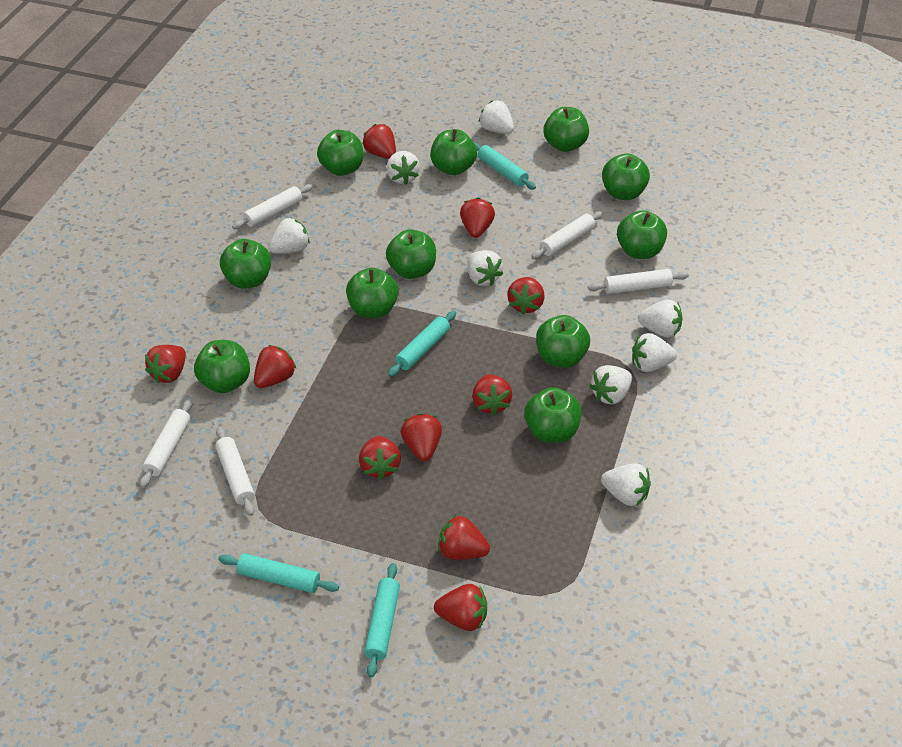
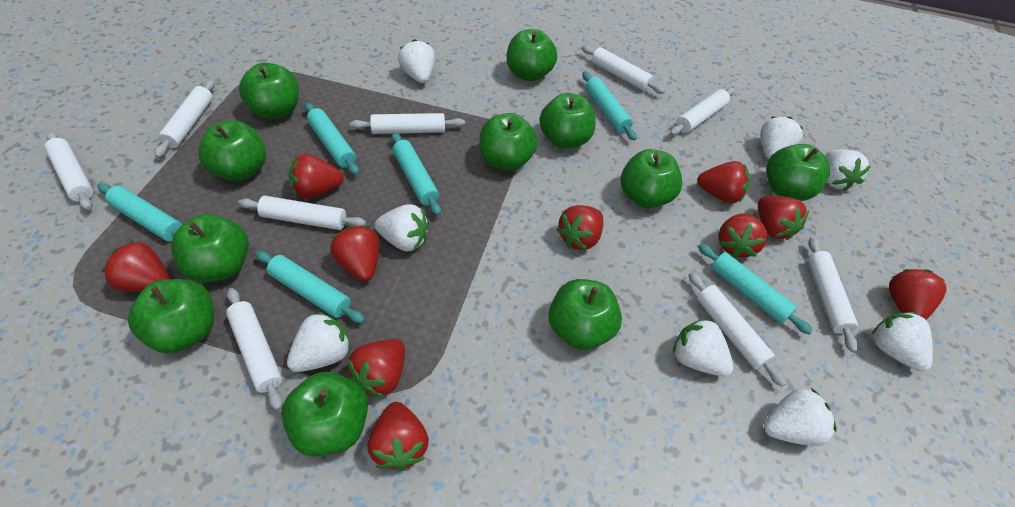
turquoise rolling pin: [218,553,339,593] [364,563,400,678] [388,311,456,377] [474,142,536,190] = 4 -> [97,183,182,241] [255,251,365,323] [305,103,359,175] [392,132,441,216] [582,71,637,141] [698,244,813,335] = 6
white rolling pin: [140,399,192,488] [215,427,255,516] [232,184,313,229] [531,211,603,259] [588,269,689,294] = 5 -> [44,132,93,210] [155,79,215,158] [226,288,283,411] [238,196,366,230] [350,113,465,134] [581,45,665,94] [670,88,735,135] [689,272,786,387] [808,237,858,353] = 9

